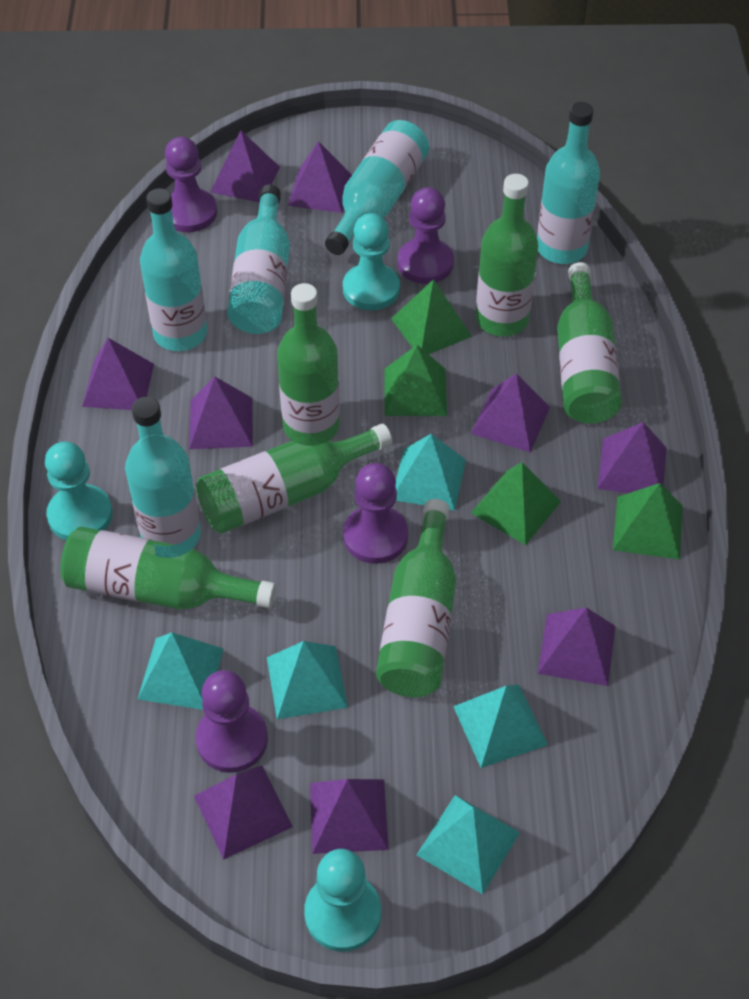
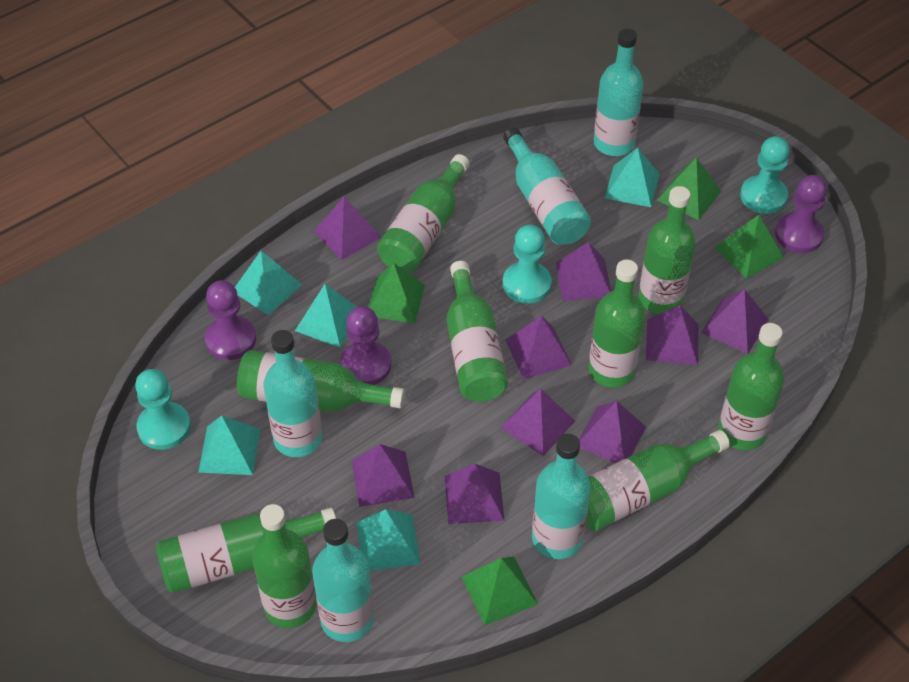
green bottle: [60,527,276,610] [196,424,392,533] [277,283,340,441] [376,499,456,697] [476,174,538,336] [557,262,622,424] = 6 -> [156,508,336,593] [237,350,405,412] [252,504,317,628] [377,154,470,273] [447,261,508,402] [586,430,730,531] [589,260,645,388] [638,186,696,314] [718,323,784,450] = 9
purple pawn: [165,137,217,232] [196,670,268,773] [343,463,408,564] [397,187,454,284] = 4 -> [205,280,256,360] [340,306,391,385] [775,175,827,253] = 3

